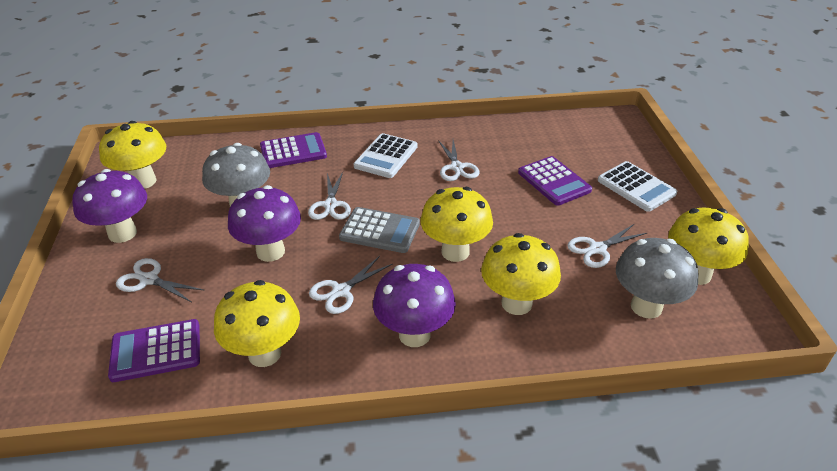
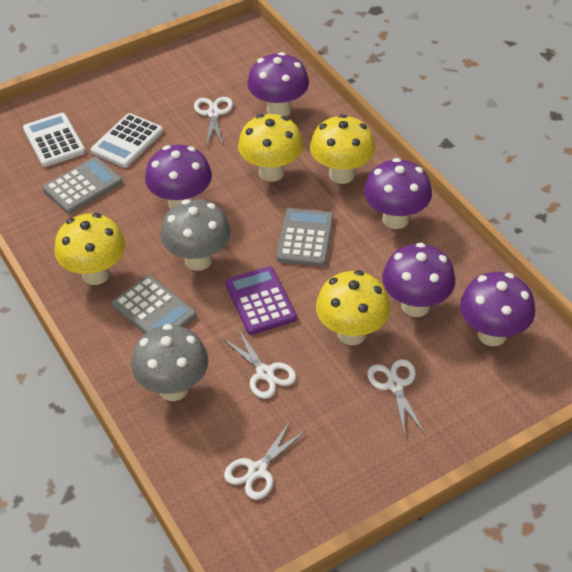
grey calculator: [339,207,420,253] = 1 -> [43,157,123,214] [112,276,197,334] [276,208,334,266] = 3
purple calculator: [108,319,200,382] [260,132,327,168] [518,156,592,206] = 3 -> [225,266,297,335] = 1
purple mushroom: [72,169,147,243] [228,185,301,262] [373,264,456,347] = 3 -> [145,145,212,210] [247,52,309,116] [364,158,432,229] [382,243,455,317] [460,272,535,346] = 5
white scissors: [116,258,204,302] [308,172,351,220] [309,256,392,314] [438,140,480,181] [567,224,647,268] = 5 -> [194,97,233,147] [222,329,296,399] [224,420,307,500] [367,359,425,435] = 4
yellow mushroom: [99,121,166,189] [214,280,300,367] [420,187,493,262] [481,233,561,315] [668,208,749,285] = 5 -> [54,213,125,285] [238,114,303,182] [310,114,375,184] [316,270,390,345] = 4

